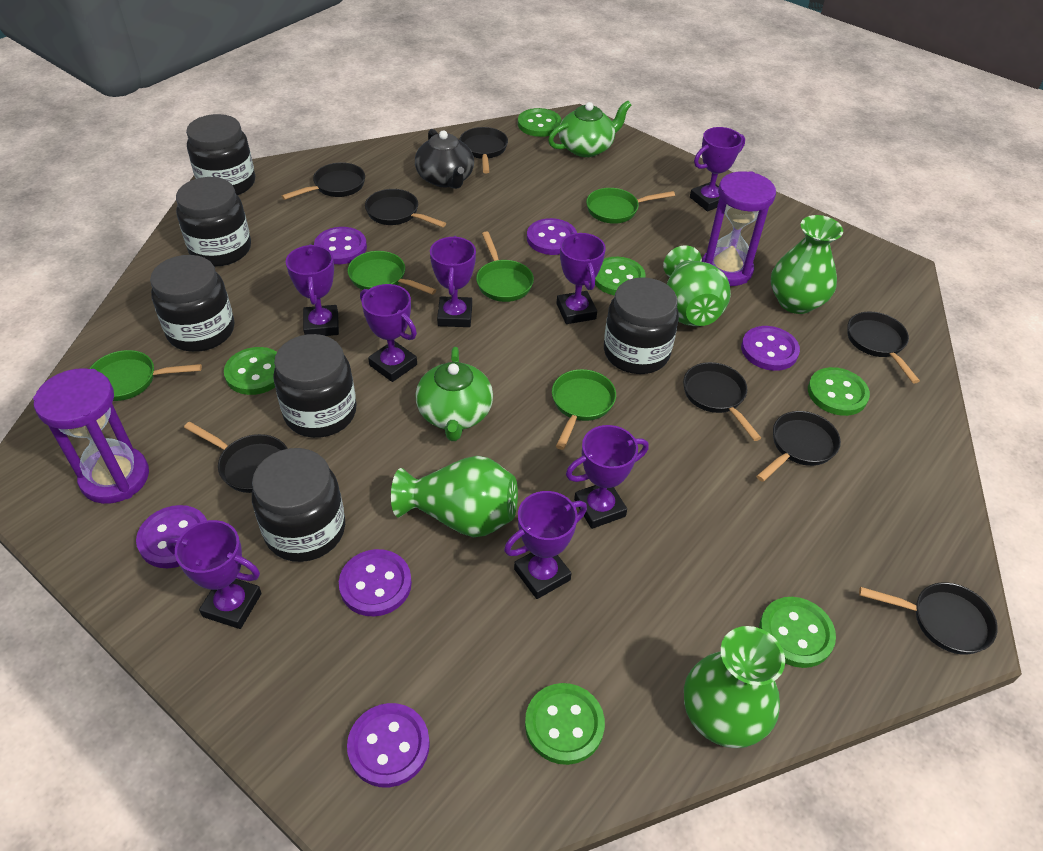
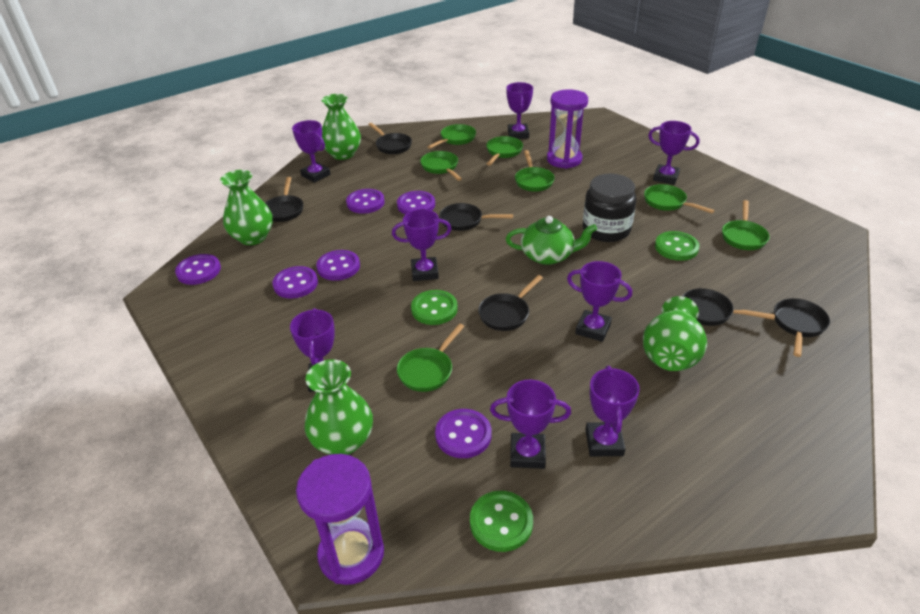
black jar: [150,255,234,352] [176,177,251,266] [186,114,255,195] [252,448,345,562] [273,334,356,438] [604,277,679,374] = 6 -> [583,174,636,242] = 1
black pan: [184,422,288,493] [282,162,365,200] [365,189,446,227] [459,127,508,173] [683,362,761,441] [756,411,841,482] [847,311,920,383] [859,582,998,655] = 8 -> [265,177,303,222] [368,123,412,154] [439,203,513,231] [478,275,543,331] [682,288,775,326] [774,298,830,357] = 6
black teapot: [415,129,474,189] = 1 -> none = 0
green button: [224,347,277,395] [518,108,562,137] [525,683,605,765] [595,257,646,295] [759,597,836,668] [808,367,870,416] = 6 -> [411,290,458,325] [470,491,533,552] [655,231,700,261] = 3
green pan: [89,350,202,401] [348,251,436,295] [476,231,534,302] [552,369,616,450] [586,188,675,224] = 5 -> [397,324,465,392] [420,151,462,181] [427,124,476,149] [486,136,523,166] [515,150,555,192] [644,184,715,213] [722,200,770,250] = 7
green teapot: [416,347,493,441] [548,100,631,157] = 2 -> [506,216,597,265] = 1

